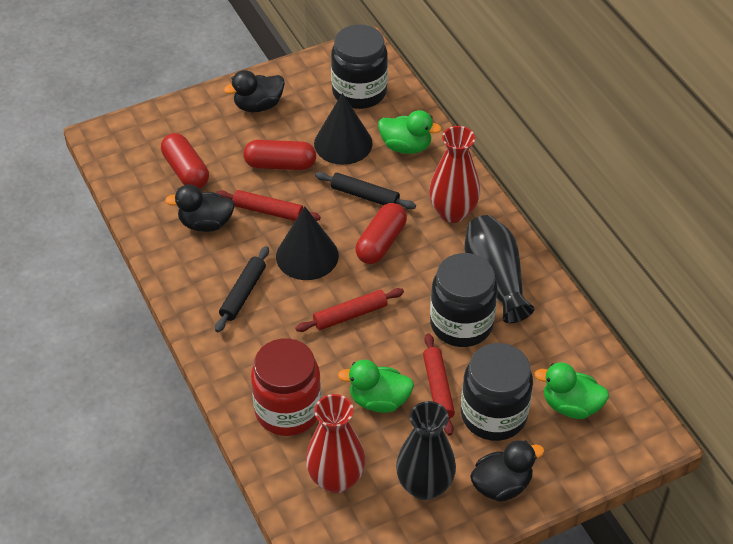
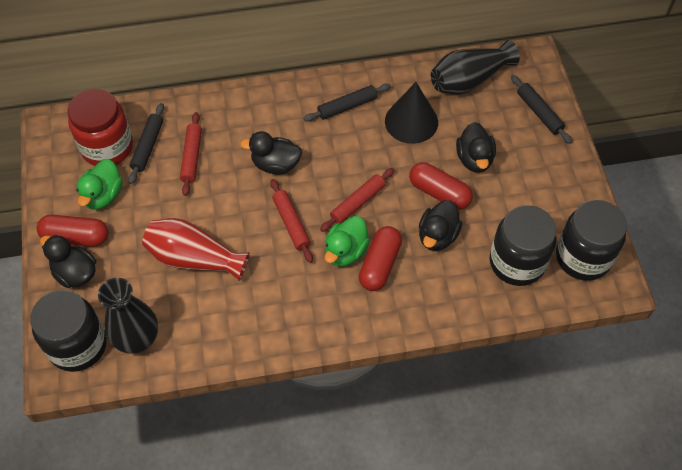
black cone: [276,206,339,280] [314,93,373,165] = 2 -> [385,82,438,144] = 1
black duck: [165,184,235,232] [224,70,285,113] [470,440,545,502] = 3 -> [40,235,96,288] [240,131,302,175] [419,200,462,251] [456,122,496,173] = 4
black rolling pin: [215,246,269,332] [315,172,416,209] = 2 -> [128,103,164,184] [303,84,391,121] [511,75,572,144] = 3
green duck: [338,360,414,413] [378,110,442,154] [535,362,609,419] = 3 -> [76,159,123,210] [324,216,370,267] = 2
red vase: [306,394,365,493] [429,126,480,223] = 2 -> [142,218,250,281] = 1

